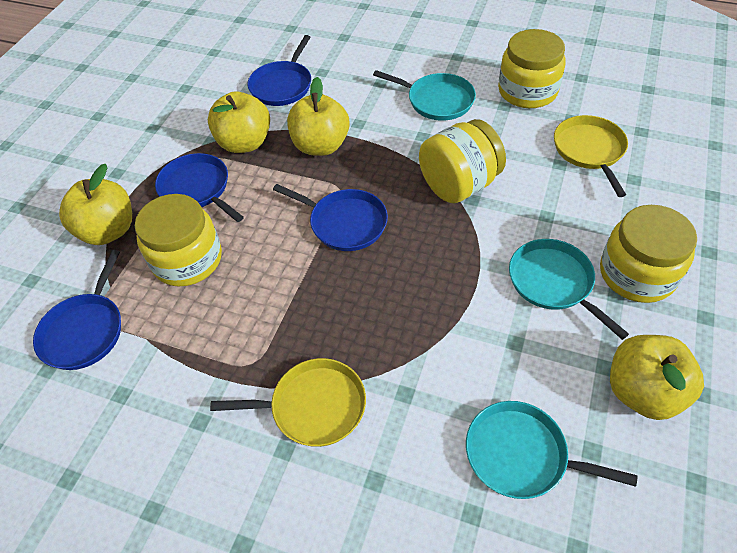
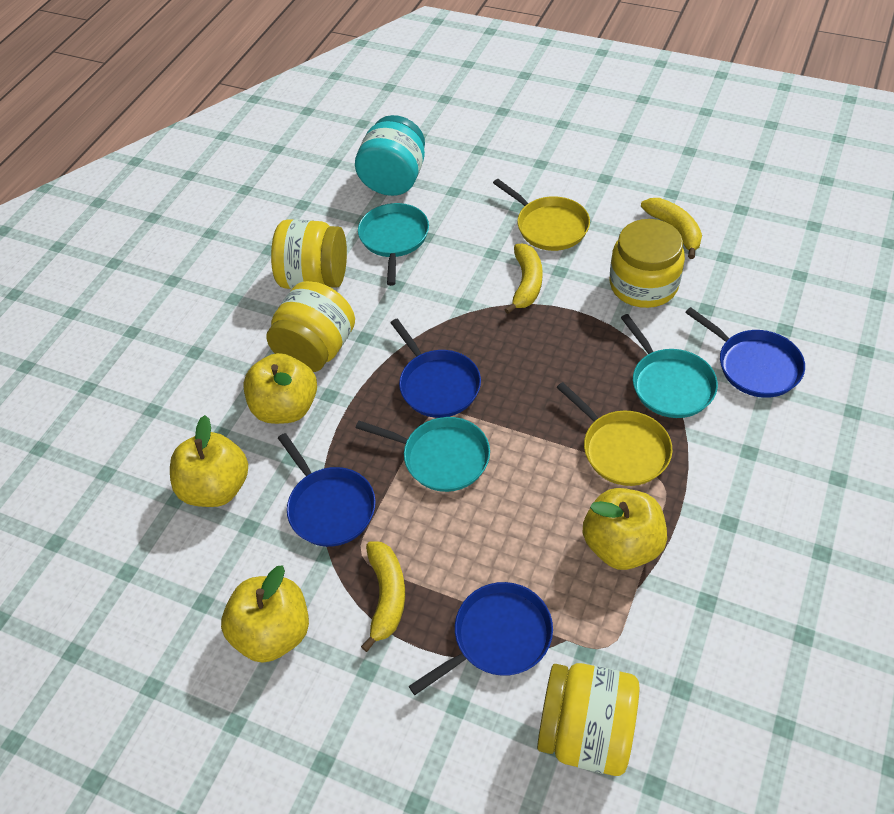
turquoise jar: none = 0 -> [355,115,425,196] = 1
yellow banana: none = 0 -> [361,541,405,652] [504,244,543,314] [641,198,702,259] = 3

